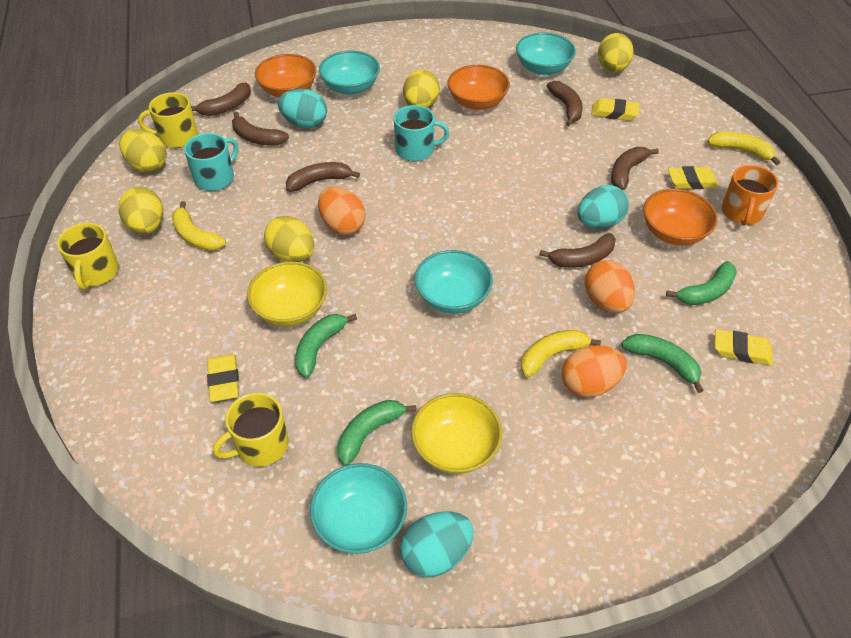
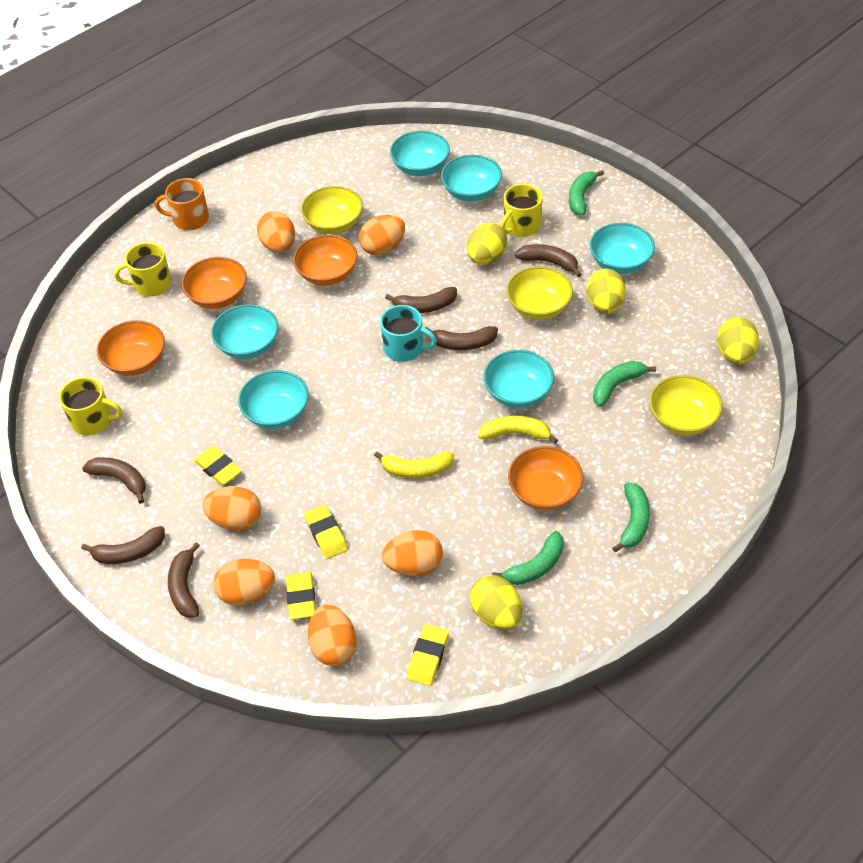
orange bowl: [255,54,317,97] [447,65,510,110] [643,189,718,246] = 3 -> [97,320,165,376] [182,257,247,309] [293,235,358,286] [508,446,583,510] = 4
orange egg: [318,187,365,235] [562,345,627,397] [585,260,635,313] = 3 -> [202,486,261,531] [213,559,275,606] [257,211,295,253] [308,605,357,666] [359,215,405,255] [382,530,443,576] = 6
turquoise bowl: [310,463,407,554] [319,51,380,95] [415,250,493,314] [516,32,576,75] = 4 -> [211,304,279,359] [238,370,309,429] [390,131,450,176] [441,155,502,202] [483,350,554,408] [590,223,655,274] = 6
turquoise egg: [278,89,327,128] [400,511,473,577] [578,185,629,229] = 3 -> none = 0
turquoise mug: [184,133,238,191] [394,105,450,161] = 2 -> [380,305,437,362] = 1
yellow banana: [172,201,226,251] [521,330,601,377] [707,132,780,165] = 3 -> [374,452,454,478] [478,415,558,444] = 2
yellow bowl: [247,262,327,326] [411,393,502,474] = 2 -> [301,186,363,234] [506,266,573,320] [649,375,723,435] = 3
yellow egg: [118,187,163,235] [119,129,167,173] [264,216,314,262] [403,70,440,108] [598,33,634,72] = 5 -> [467,223,507,265] [470,575,523,630] [586,269,626,314] [717,317,759,365] = 4

